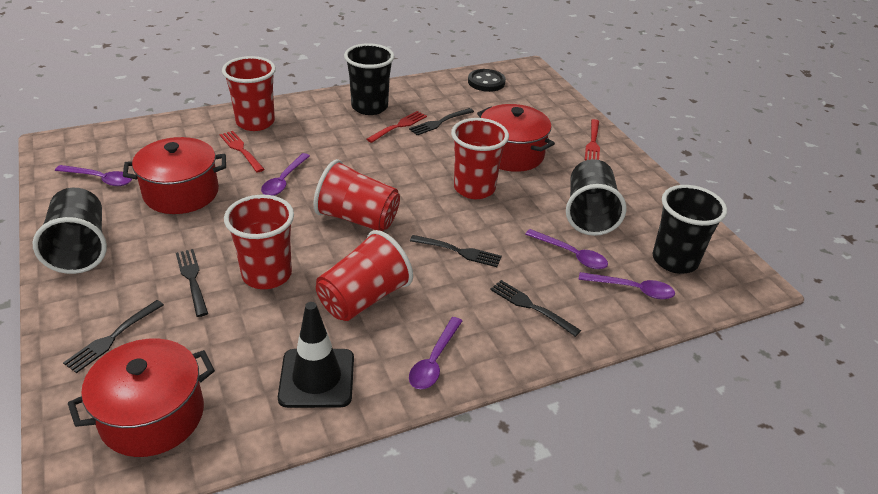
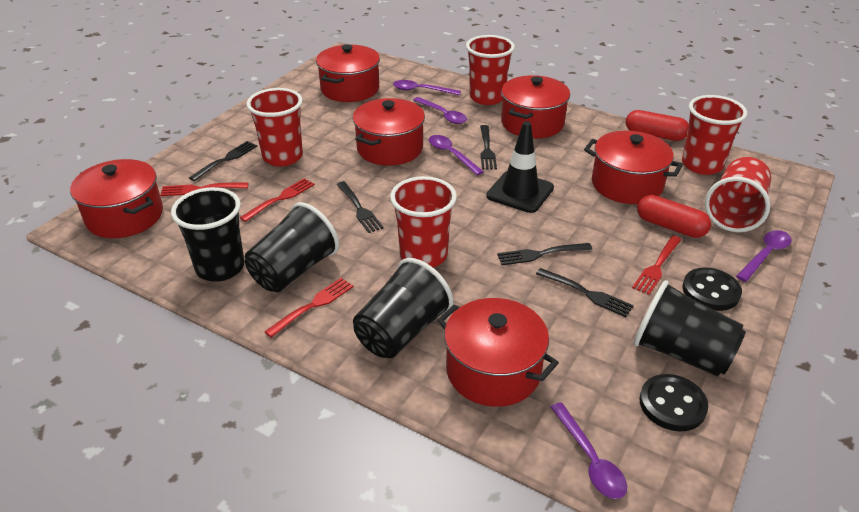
black button: [468,69,506,92] = 1 -> [639,374,708,431] [682,268,742,311] = 2
red capsule: none = 0 -> [625,110,689,141] [637,195,711,238] = 2
red fork: [219,131,264,172] [367,111,427,143] [585,119,600,160] = 3 -> [160,182,249,196] [240,178,315,222] [264,278,354,338] [632,236,681,295] = 4
red pot: [68,338,215,457] [123,137,226,214] [477,104,555,172] = 3 -> [70,159,163,238] [316,44,380,102] [353,98,425,166] [437,298,559,407] [501,75,570,139] [584,131,683,204] = 6

